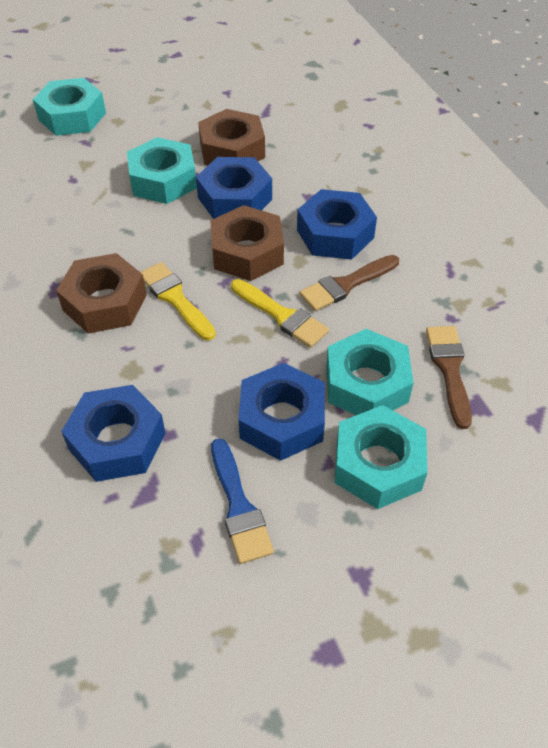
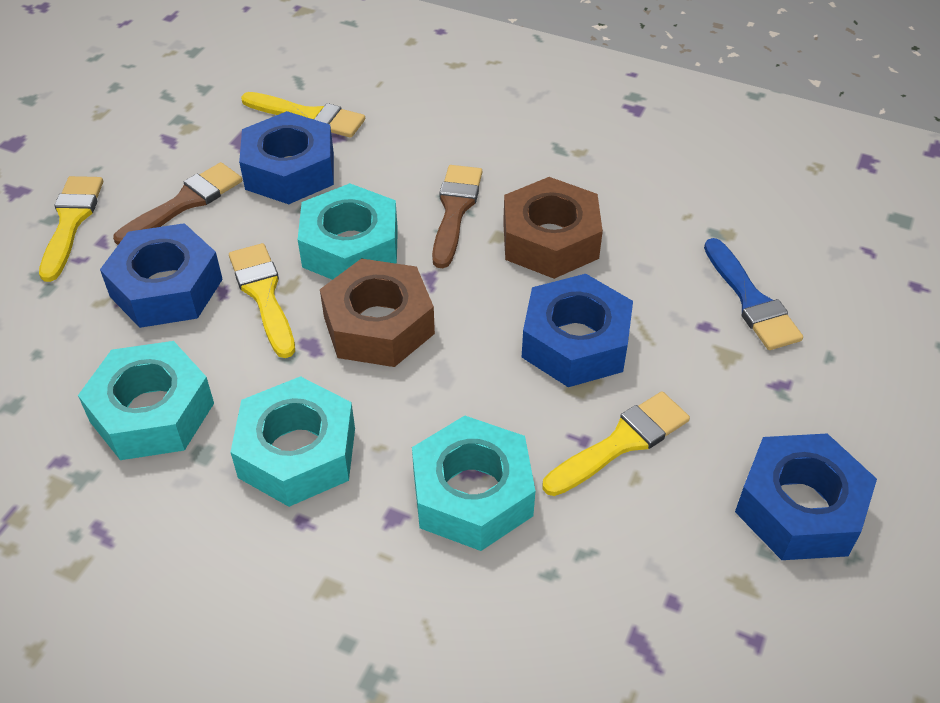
brown nut: [56,253,147,334] [198,109,265,165] [210,205,284,281] = 3 -> [320,258,435,367] [503,177,603,279] = 2
yellow brush: [141,262,216,340] [231,279,329,348] = 2 -> [39,176,103,282] [229,243,295,358] [241,92,365,138] [543,391,690,496] = 4

